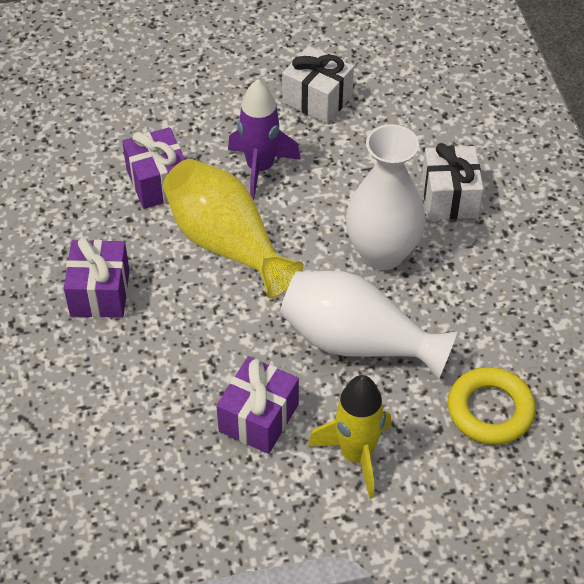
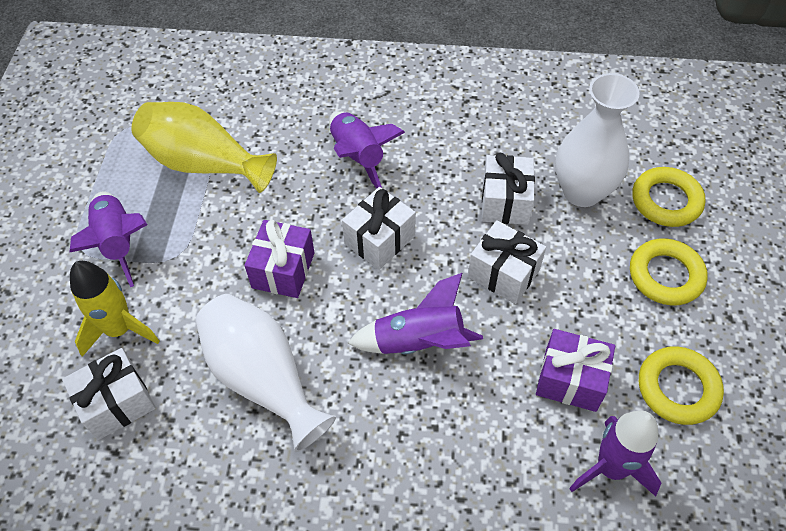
purple gift: [64,237,130,318] [122,127,185,209] [216,356,299,454] = 3 -> [245,220,315,298] [536,329,615,412] = 2
purple rocket: [228,79,301,200] = 1 -> [69,191,147,287] [329,111,405,189] [347,273,483,355] [569,411,661,497] = 4
white gift: [282,46,354,123] [422,143,483,220] = 2 -> [62,348,156,440] [342,187,416,270] [468,220,546,304] [482,153,535,225] = 4
yellow ring: [448,367,536,445] = 1 -> [630,238,708,305] [632,167,706,227] [639,346,724,425] = 3

